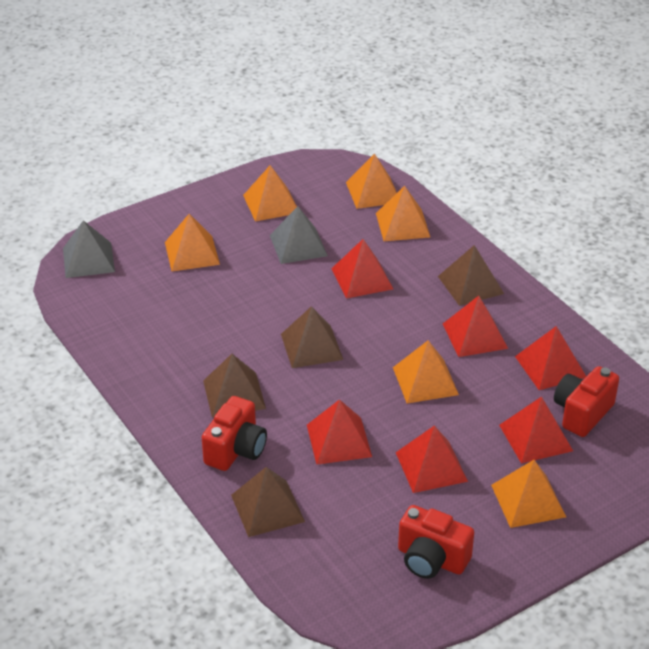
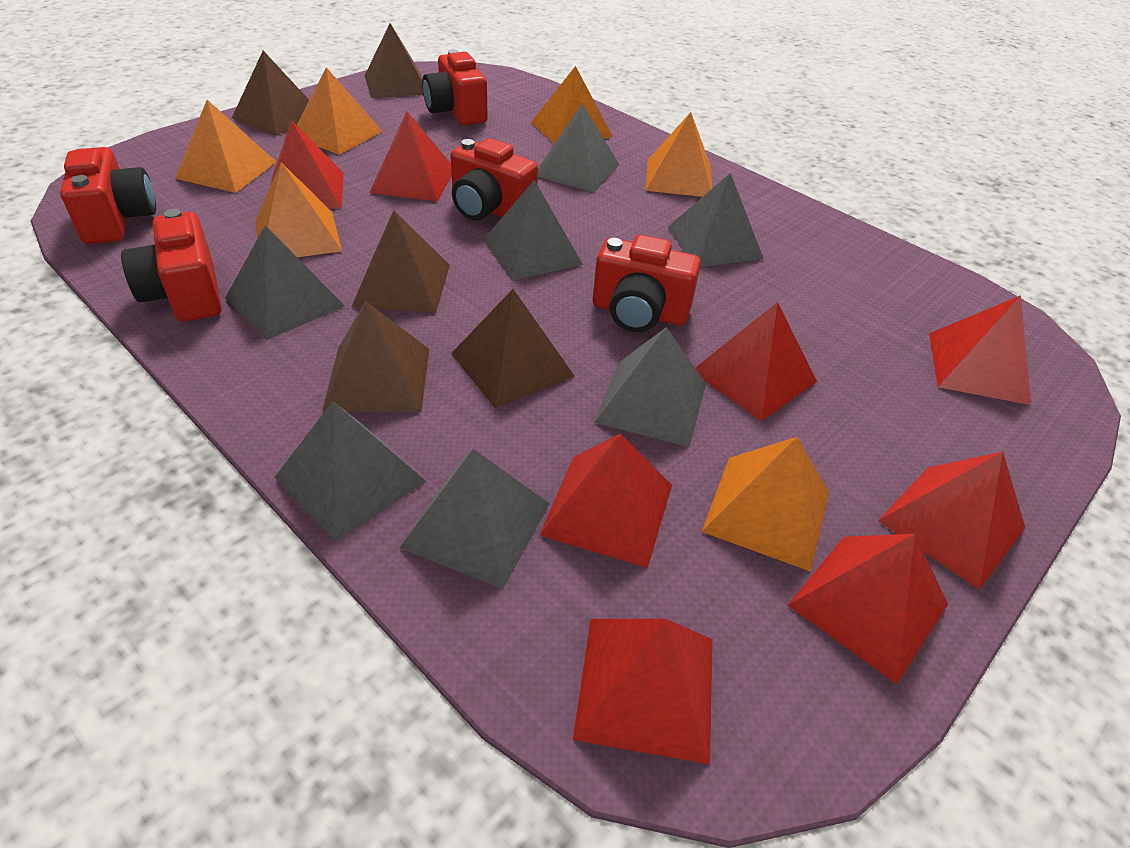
brown pyramid: [203,354,266,417] [231,467,305,537] [281,306,343,368] [438,245,504,306] = 4 -> [232,51,309,136] [322,301,429,412] [352,210,450,313] [365,23,423,98] [451,289,575,408] = 5
grey pyramid: [63,220,115,278] [270,206,328,264] = 2 -> [225,225,345,340] [275,401,427,542] [400,449,550,589] [483,180,583,281] [538,104,619,193] [594,327,706,447] [667,173,764,267] = 7
red camera: [202,396,267,471] [398,505,474,579] [554,366,619,437] = 3 -> [60,147,156,244] [121,209,222,322] [422,50,488,125] [450,138,538,220] [593,235,701,332] = 5
red pyramid: [307,399,372,465] [331,239,393,299] [396,425,468,493] [443,296,508,357] [499,397,573,463] [515,326,586,390] = 6 -> [271,120,344,209] [369,112,452,201] [540,434,672,568] [573,619,712,764] [695,302,817,421] [788,534,948,684] [878,452,1025,589] [929,295,1031,405] = 8

